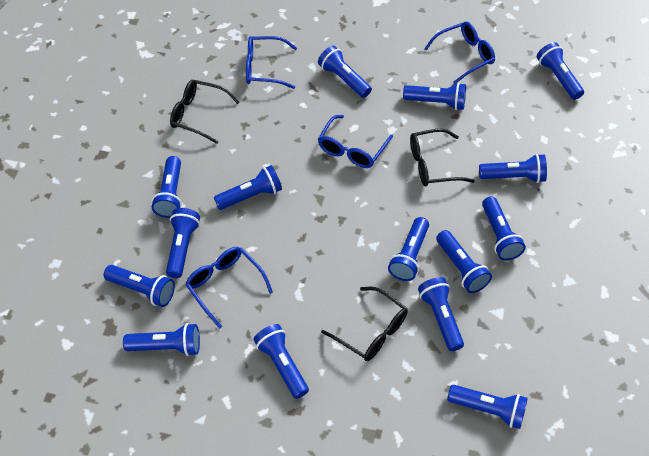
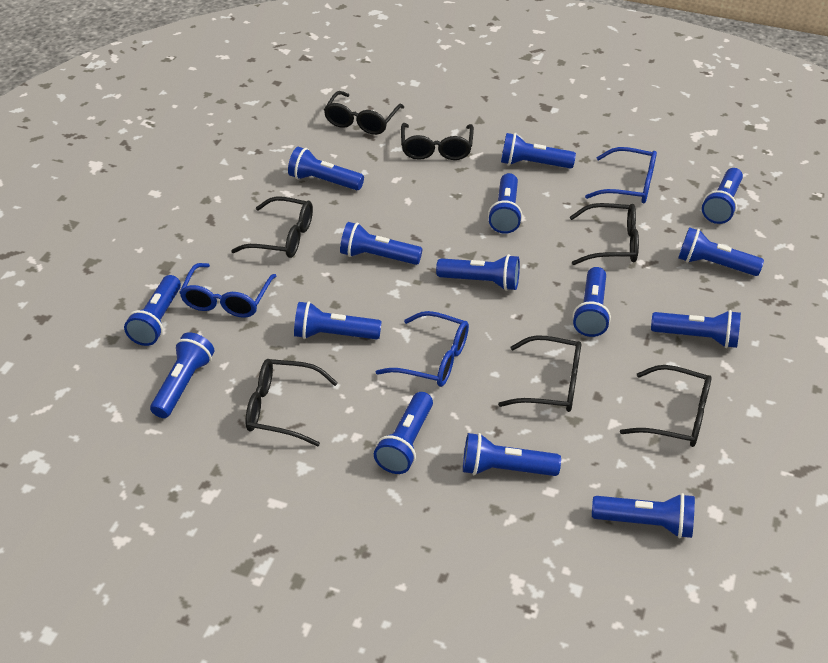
black glasses: [170,79,239,144] [321,287,408,361] [410,129,474,186] = 3 -> [231,196,313,258] [245,359,338,446] [324,91,404,135] [401,123,474,160] [498,335,581,412] [570,203,639,265] [620,365,712,447] = 7
blue glasses: [185,247,273,329] [246,36,297,89] [318,115,393,168] [424,22,495,84] = 4 -> [179,263,276,318] [376,311,469,387] [585,147,657,204] = 3

